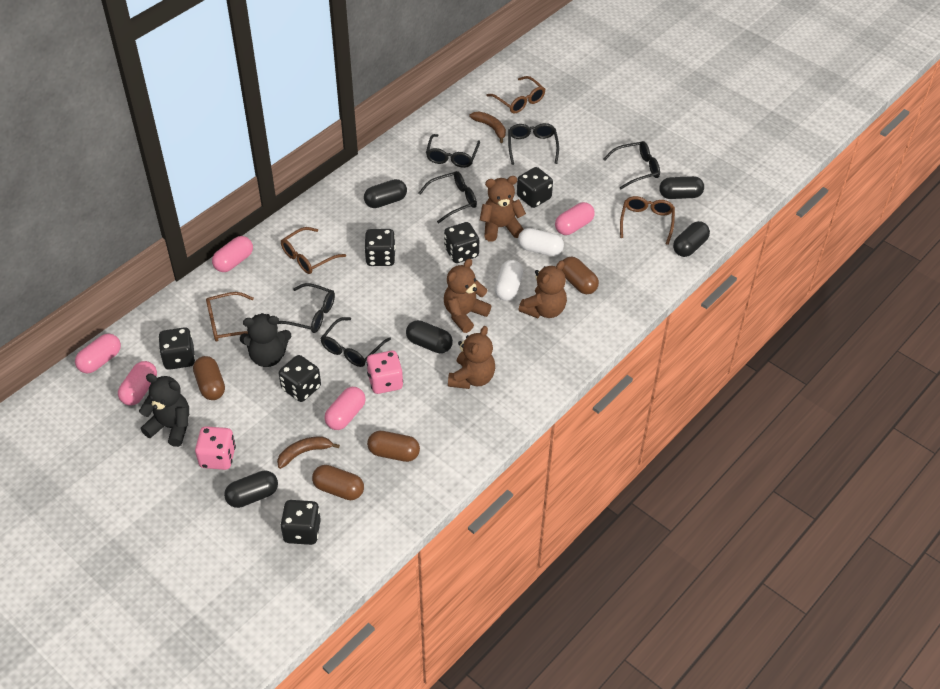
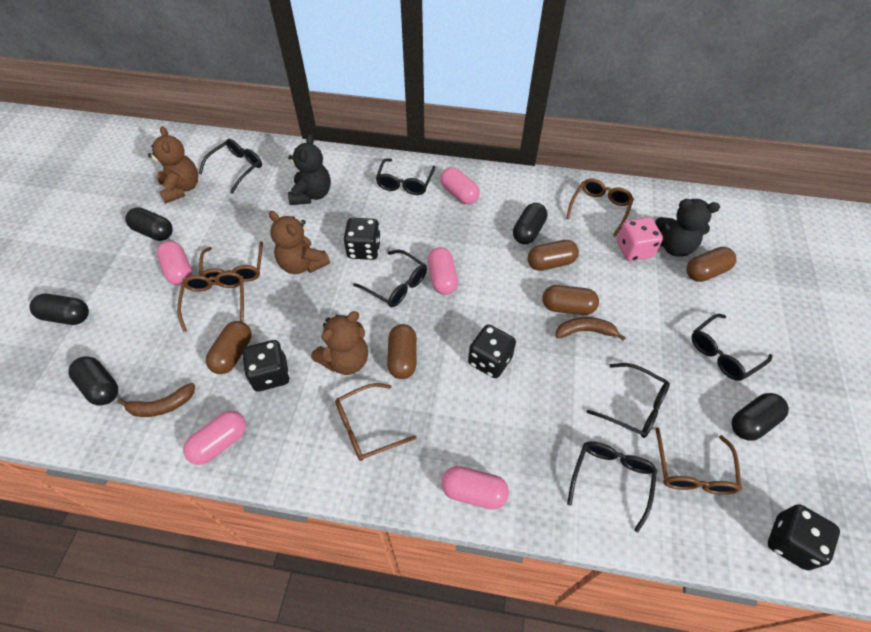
black dice: [158,327,195,370] [278,355,321,402] [280,500,321,545] [364,229,396,266] [444,222,479,263] [517,167,553,208] = 6 -> [242,340,290,391] [343,218,381,260] [468,324,516,378] [768,504,840,571] = 4
brown capsule: [193,356,225,400] [312,465,364,500] [367,431,420,462] [562,257,599,294] = 4 -> [206,321,252,374] [387,324,417,379] [527,240,579,271] [542,285,599,315] [687,247,736,282] = 5
brown glasses: [206,292,254,342] [281,227,346,274] [486,76,545,113] [620,196,675,245] = 4 -> [177,272,244,332] [199,241,263,285] [335,383,417,461] [566,179,634,237] [656,427,742,495] = 5
brown teddy bear: [444,259,491,333] [448,326,495,389] [480,176,526,242] [519,261,567,318] = 4 -> [148,126,198,204] [269,211,330,274] [311,311,368,375] = 3
pink dice: [195,426,236,470] [366,351,403,394] = 2 -> [617,217,663,261] = 1
white capsule: [495,260,523,301] [518,228,564,256] = 2 -> none = 0

